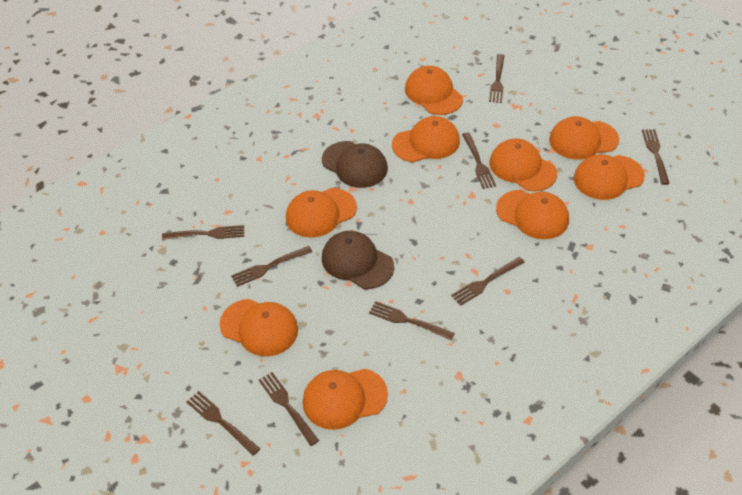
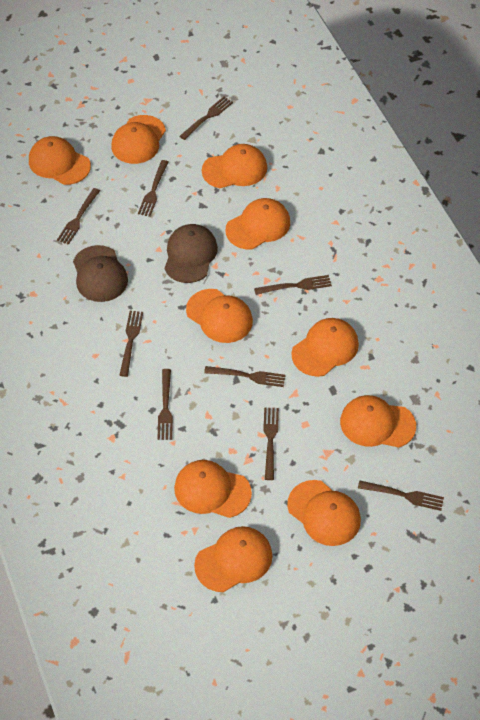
orange cap: [220,299,298,356] [286,188,357,238] [303,369,388,430] [392,116,460,162] [405,66,463,115] [490,138,557,191] [496,190,569,239] [549,116,619,160] [574,154,645,200] = 9 -> [29,136,91,185] [111,115,166,164] [174,460,252,518] [186,289,253,343] [194,526,272,592] [202,144,267,188] [225,198,290,249] [287,480,361,546] [291,318,359,377] [340,395,416,447] = 10

